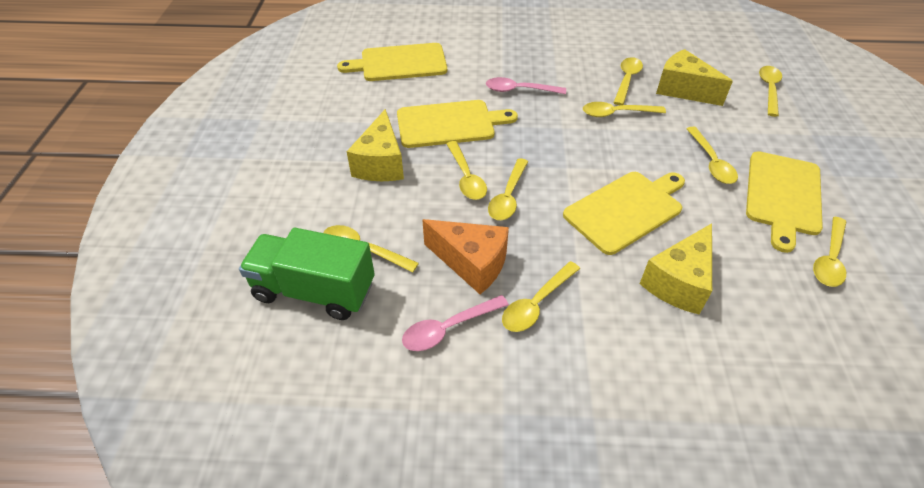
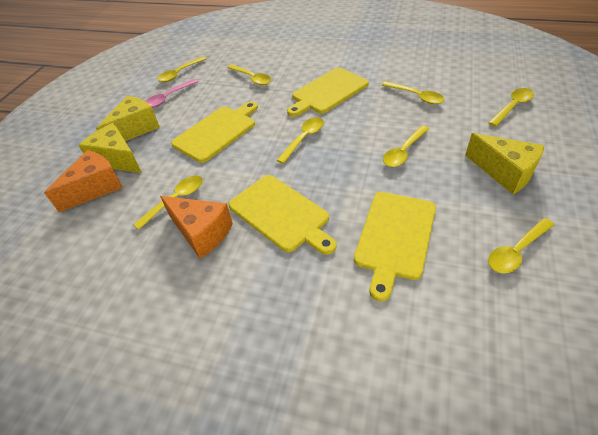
green truck: [239,228,375,320] = 1 -> none = 0
orange cheese: [422,219,509,294] = 1 -> [44,150,123,212] [160,196,233,259] = 2
pink spoon: [402,295,509,351] [486,77,566,94] = 2 -> [146,79,198,108] = 1
yellow spoon: [323,225,419,273] [447,141,487,200] [488,158,528,220] [502,261,580,332] [583,102,666,117] [613,57,643,105] [687,127,738,184] [759,66,782,117] [813,217,846,287] = 9 -> [133,175,203,229] [158,56,206,82] [227,64,271,85] [277,117,324,164] [382,81,445,104] [383,126,429,167] [488,88,534,127] [488,218,554,273] = 8

